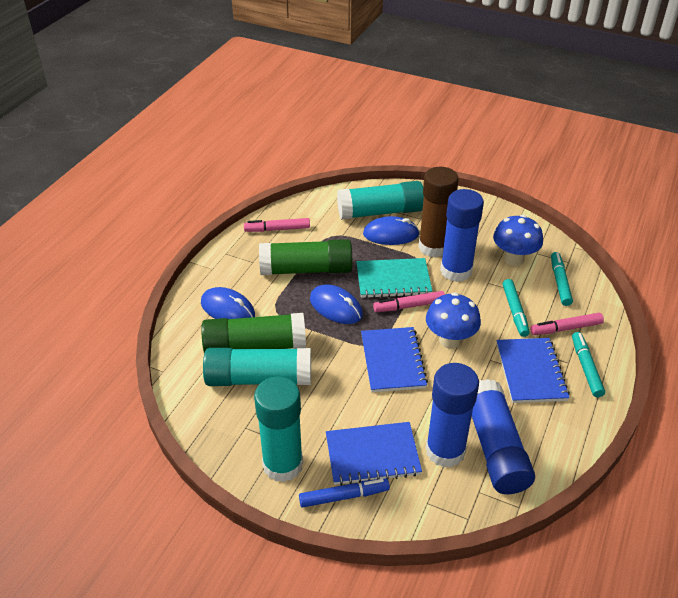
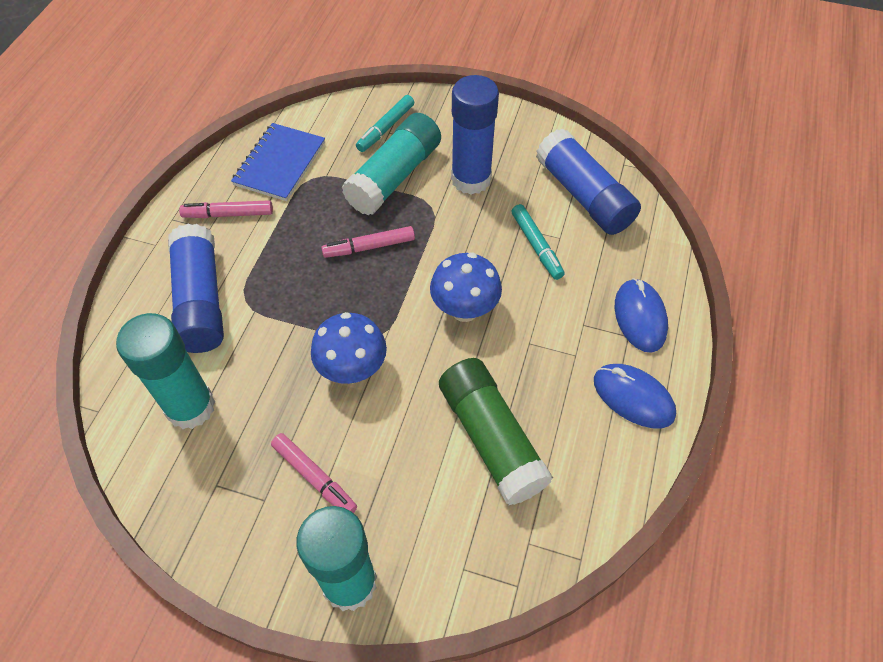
blue marker: [299,478,390,508] = 1 -> none = 0
blue mouse: [201,287,255,319] [310,285,363,324] [363,216,420,245] = 3 -> [594,364,676,428] [615,278,668,353] = 2
blue notebook: [326,422,422,486] [361,327,428,392] [497,338,570,403] = 3 -> [231,123,325,201] = 1
brown glue stick: [418,167,459,258] = 1 -> none = 0
green glue stick: [201,313,306,353] [259,239,352,275] = 2 -> [439,358,553,505] = 1
turquoise marker: [502,279,530,337] [551,252,573,306] [572,332,605,397] = 3 -> [356,95,414,152] [511,204,565,280] = 2
turquoise notebook: [356,258,432,298] = 1 -> none = 0

